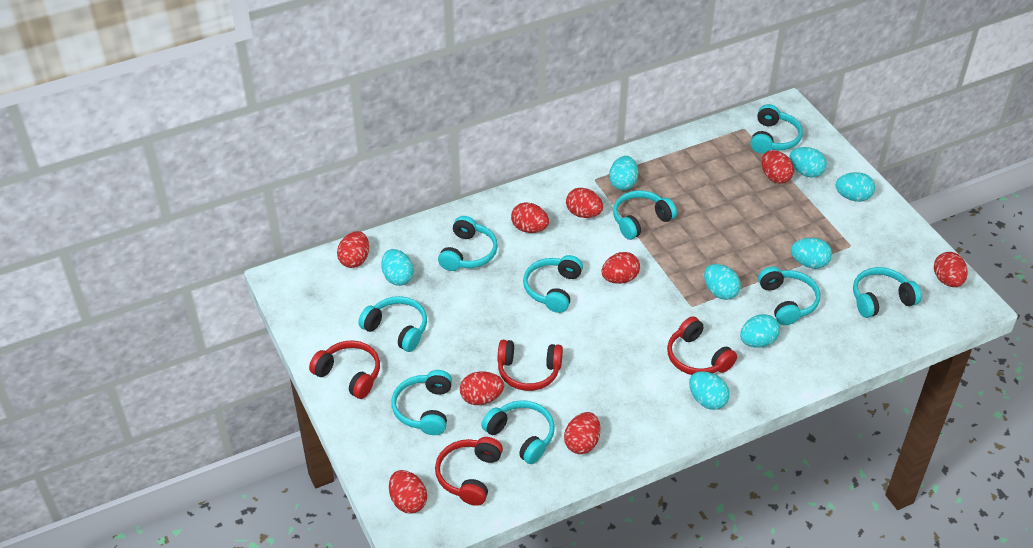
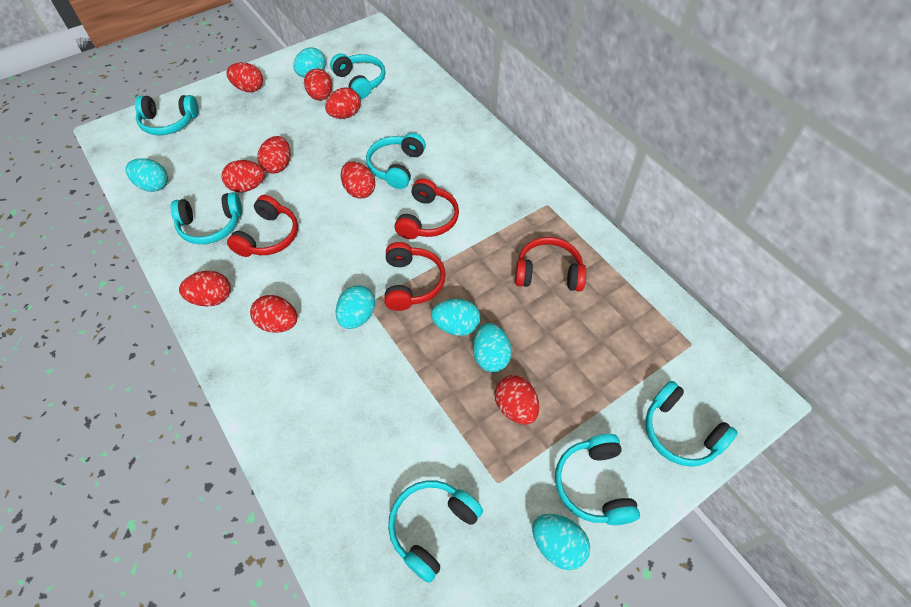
turquoise egg: [381,249,414,286] [609,156,638,190] [689,371,730,410] [704,264,741,300] [740,314,780,348] [789,147,827,177] [791,238,832,269] [836,172,875,202] = 8 -> [126,158,168,192] [293,47,326,78] [336,285,375,329] [431,299,480,336] [473,323,512,372] [532,514,590,570] = 6
turquoise headphones: [358,296,427,352] [391,370,452,435] [438,216,498,271] [481,400,555,464] [523,255,583,313] [613,190,677,240] [750,104,803,154] [758,267,820,325] [853,267,922,318] = 9 -> [135,95,199,135] [171,192,242,244] [330,53,385,99] [366,133,426,189] [388,480,483,583] [555,434,640,525] [645,381,738,467] = 7

